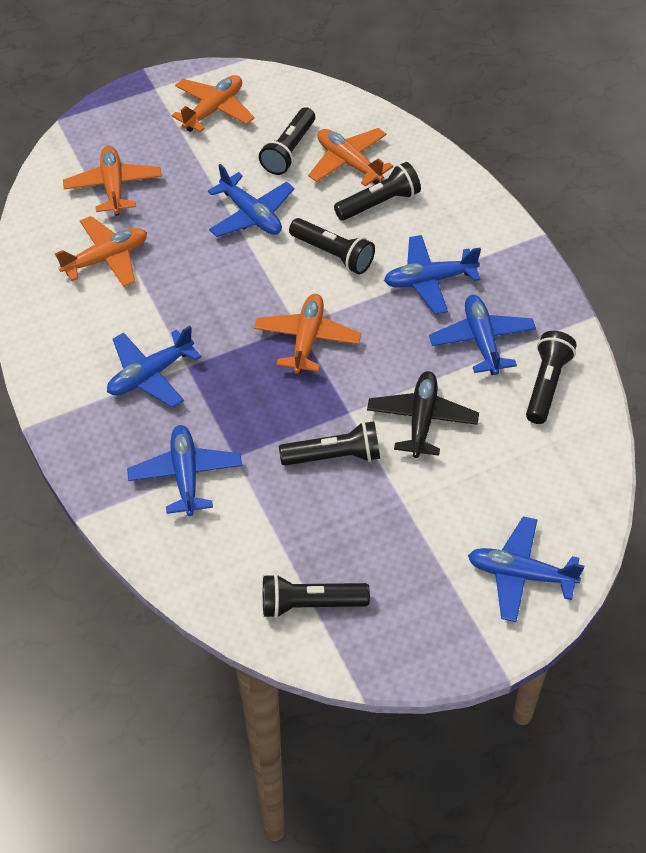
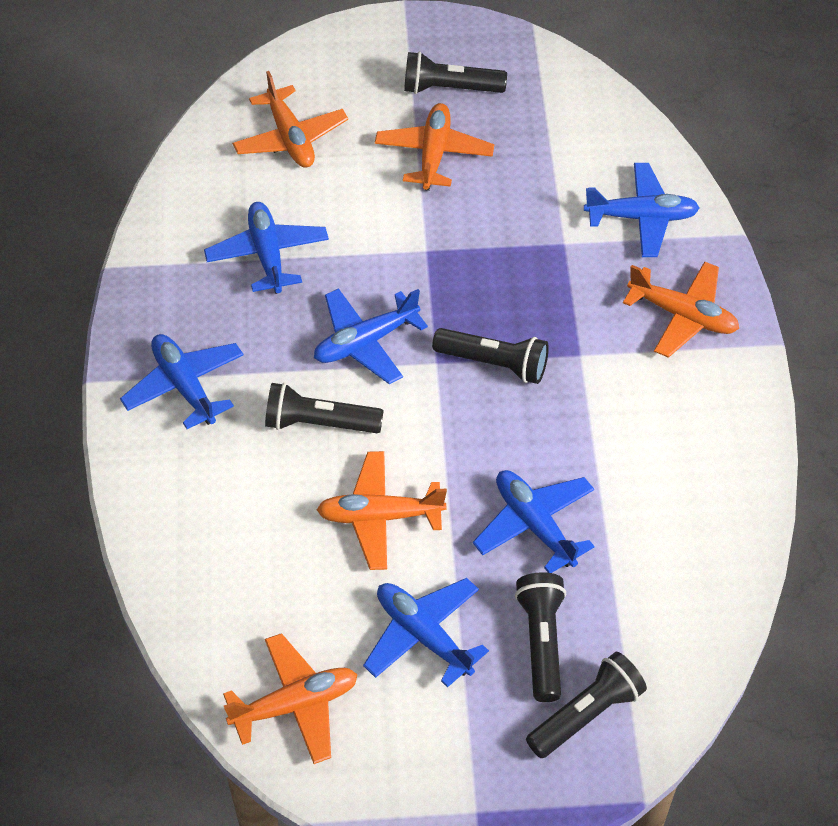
black flashlight: [259,107,315,175] [263,574,370,618] [279,421,380,466] [289,218,375,274] [334,162,421,221] [526,331,577,424] = 6 -> [265,383,384,433] [404,51,507,94] [432,328,549,384] [515,572,566,702] [526,652,647,758] = 5
black plane: [367,371,479,458] = 1 -> none = 0

